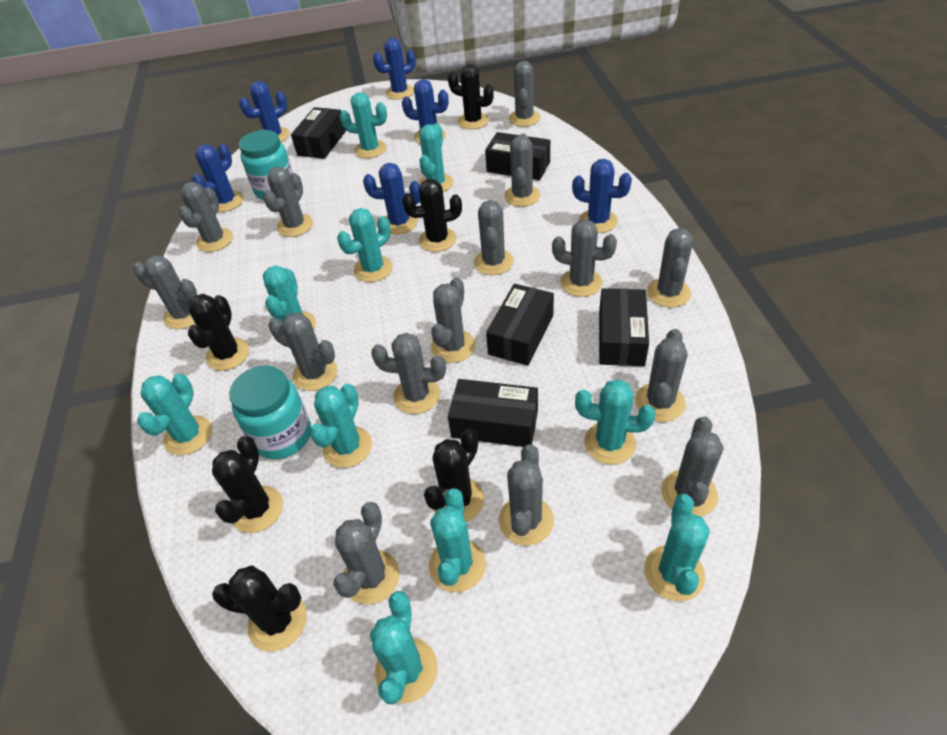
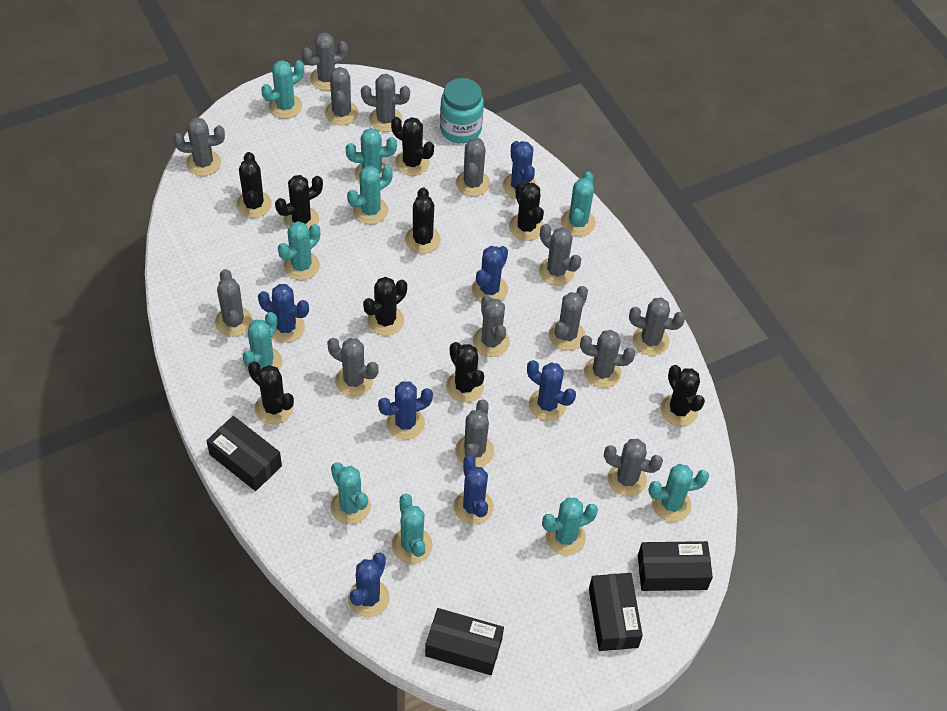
black box: [291,107,346,159] [448,379,538,447] [485,132,550,180] [486,284,554,366] [599,288,649,366] = 5 -> [206,416,282,491] [425,608,504,675] [589,573,643,651] [638,541,713,591] = 4
black cactus: [188,294,249,371] [212,436,283,533] [212,566,307,652] [402,179,462,252] [424,429,484,522] [448,64,494,129] = 6 -> [236,152,272,218] [248,361,294,424] [275,175,323,229] [363,277,407,336] [391,117,434,176] [405,187,441,254] [446,342,484,403] [509,182,544,241] [660,365,705,426] = 9
blue cactus: [192,143,243,212] [239,81,290,142] [363,163,421,234] [373,38,416,100] [402,79,449,144] [572,159,632,233] = 6 -> [258,284,309,343] [348,553,390,617] [378,381,433,440] [454,455,494,525] [472,246,508,302] [503,141,537,199] [527,360,576,421] = 7
grey cactus: [134,255,197,329] [179,182,233,252] [263,167,313,237] [269,312,338,391] [333,502,399,605] [371,333,446,414] [431,277,475,363] [474,200,514,275] [499,444,554,546] [504,134,541,207] [509,61,540,127] [552,219,617,297] [635,329,687,422] [647,228,693,307] [661,417,723,517] = 15 -> [173,117,225,176] [215,269,253,337] [302,33,348,91] [325,67,359,125] [327,338,379,397] [361,74,410,132] [455,399,494,467] [456,138,490,197] [473,296,510,357] [539,224,581,286] [549,286,588,351] [580,330,635,388] [604,439,663,497] [629,298,686,356] = 14
turquoise jar: [229,366,311,459] [239,130,293,200] = 2 -> [440,78,484,144] = 1

